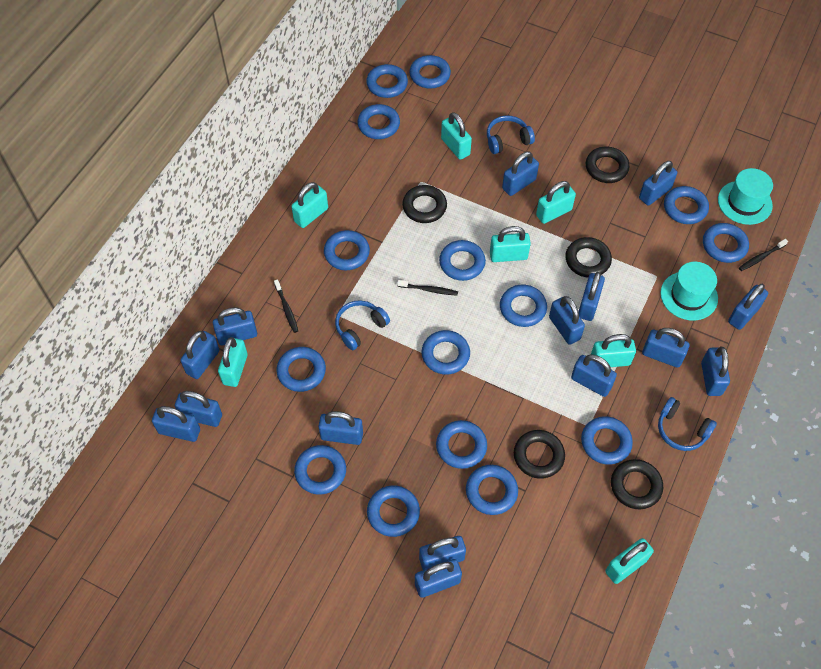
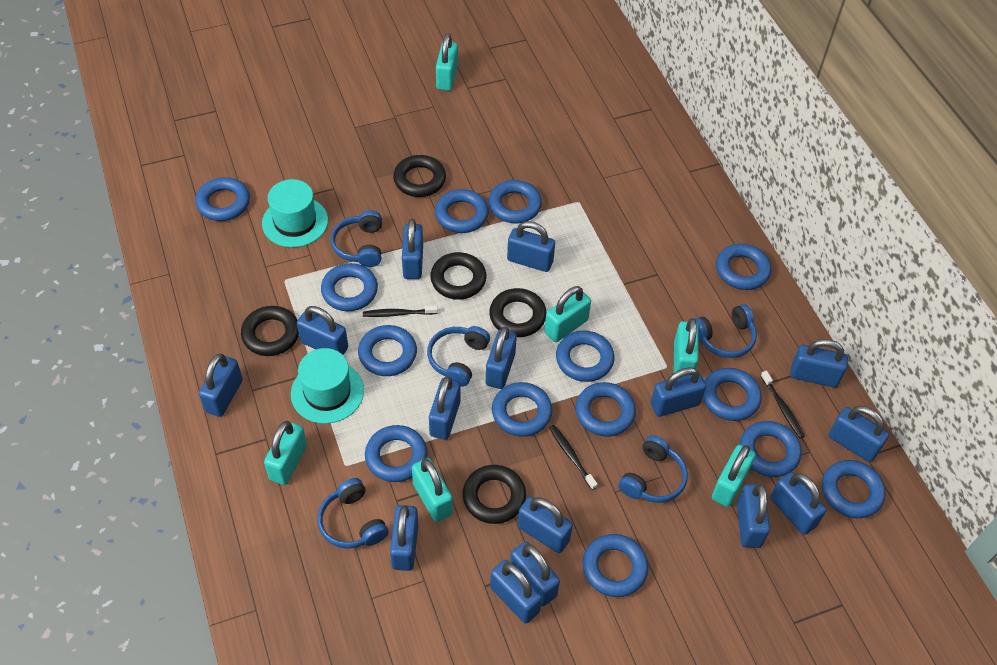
blue headphones: [335,300,390,350] [487,115,535,154] [658,397,717,451] = 3 -> [317,478,389,549] [331,210,382,267] [427,326,490,387] [619,435,688,503] [695,304,757,358] = 5
blue ring: [276,347,326,392] [294,445,346,495] [324,230,370,270] [357,104,400,139] [366,64,408,98] [367,485,420,537] [409,55,451,88] [421,330,470,375] [436,420,487,469] [439,240,486,281] [466,465,518,515] [500,285,547,327] [581,416,633,465] [664,186,709,224] [703,223,749,263] = 15 -> [195,177,250,221] [321,263,378,311] [358,325,417,376] [365,425,427,482] [435,189,489,233] [489,180,542,223] [492,382,553,437] [556,330,614,382] [575,382,636,437] [582,534,649,597] [703,368,762,421] [716,244,771,290] [740,421,802,477] [822,460,886,518] = 14
turquoise padlock: [218,337,248,387] [291,182,328,228] [441,112,472,160] [490,226,531,262] [536,181,576,224] [591,334,636,367] [605,538,654,584] = 7 -> [264,421,307,485] [412,458,453,522] [436,33,458,91] [544,286,591,342] [674,318,699,373] [712,445,756,507] = 6

